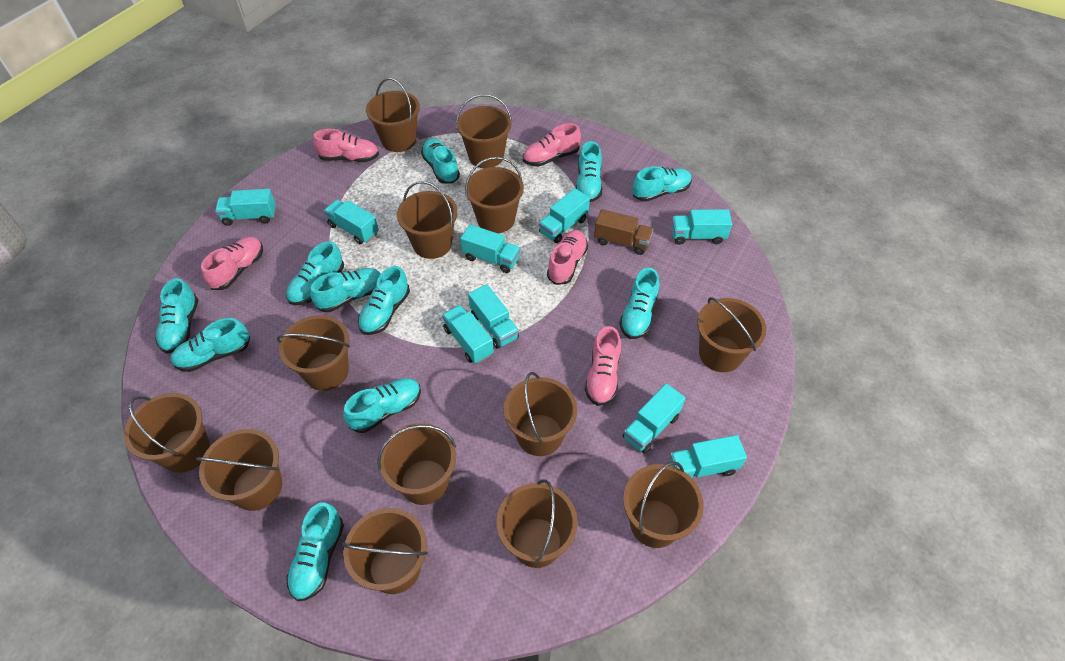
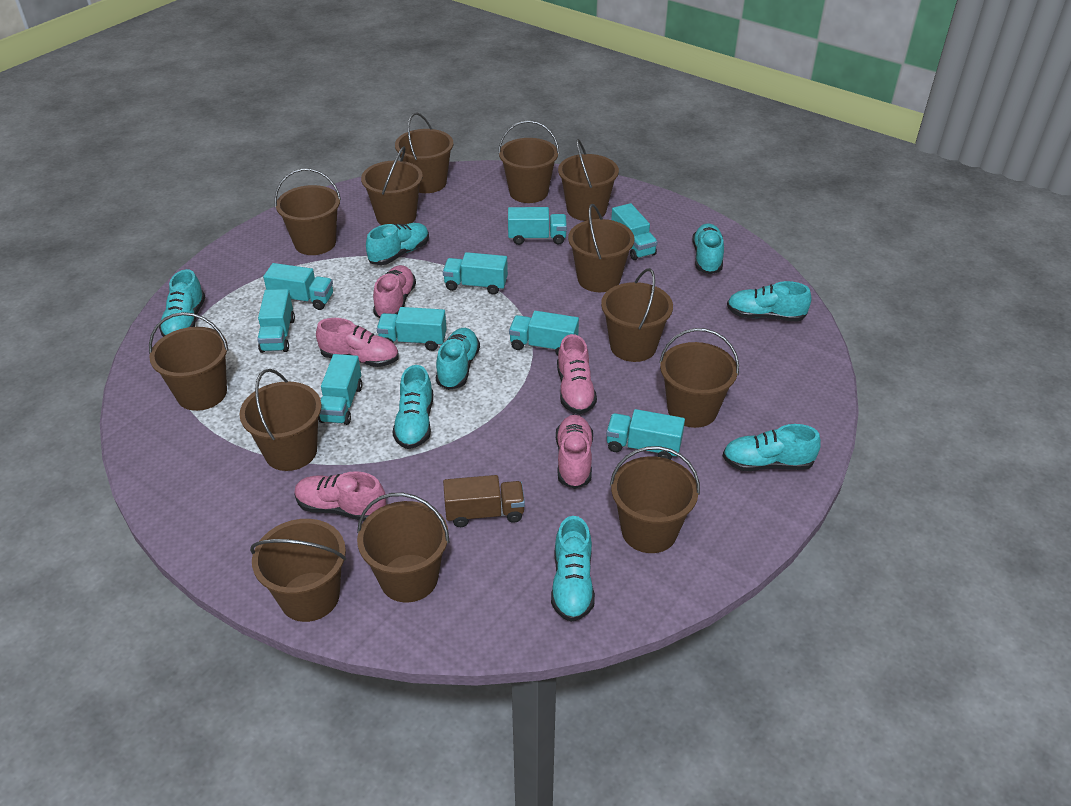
turquoise shoe: [155,278,198,354] [171,318,250,372] [286,241,344,305] [286,502,344,601] [310,268,381,312] [343,378,421,433] [358,266,410,335] [421,138,460,184] [576,141,602,202] [619,268,659,339] [633,166,692,202] = 11 -> [159,269,205,337] [366,223,429,265] [392,365,433,449] [436,328,480,390] [551,516,595,622] [692,223,724,274] [723,424,821,471] [727,281,811,322] = 8

